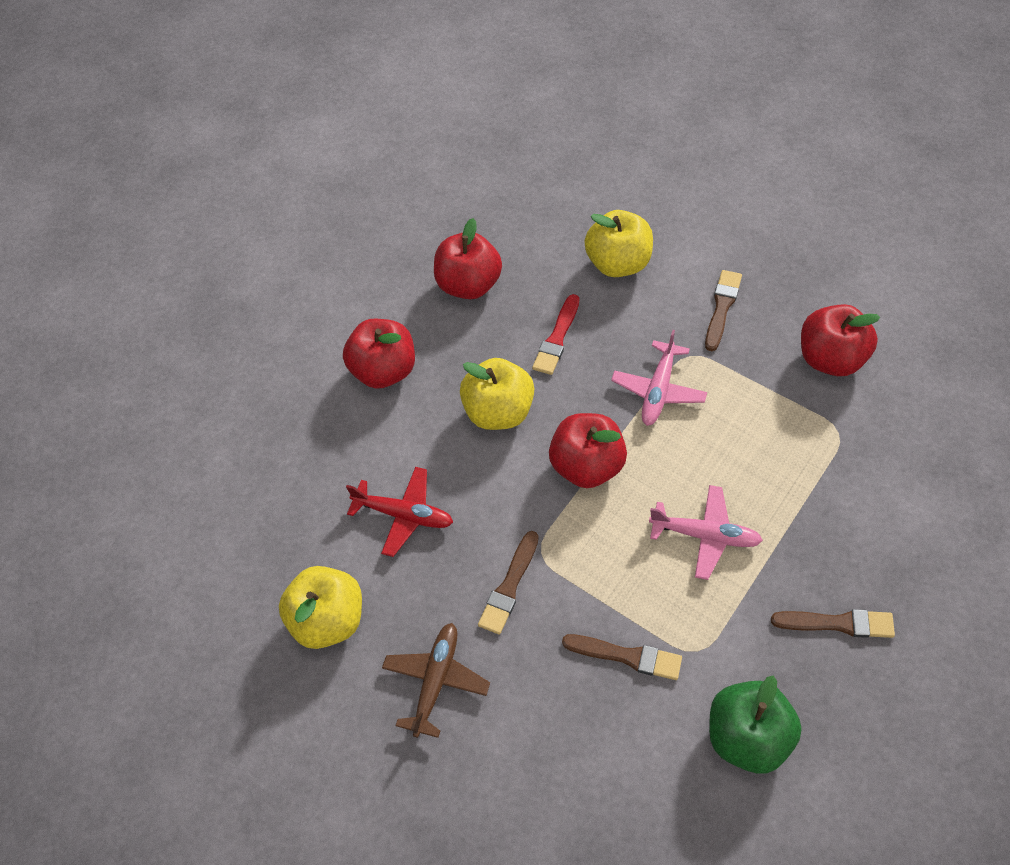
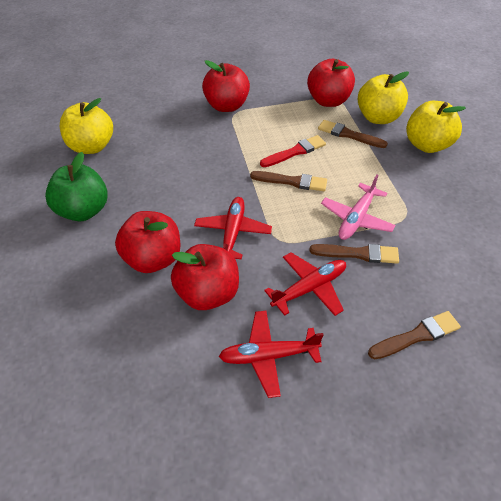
brown plane: [382,623,490,738] = 1 -> none = 0
pink plane: [611,330,707,426] [649,485,763,580] = 2 -> [321,175,396,240] = 1
red plane: [346,467,453,557] = 1 -> [194,197,272,259] [219,311,323,398] [264,252,346,316] = 3

